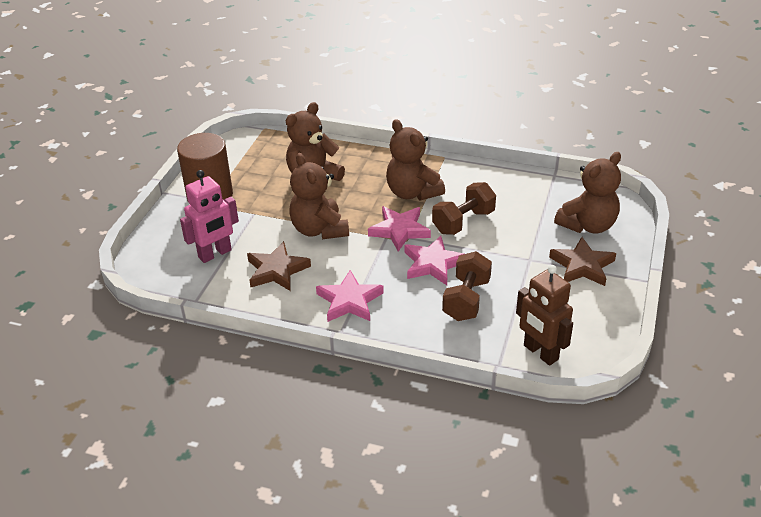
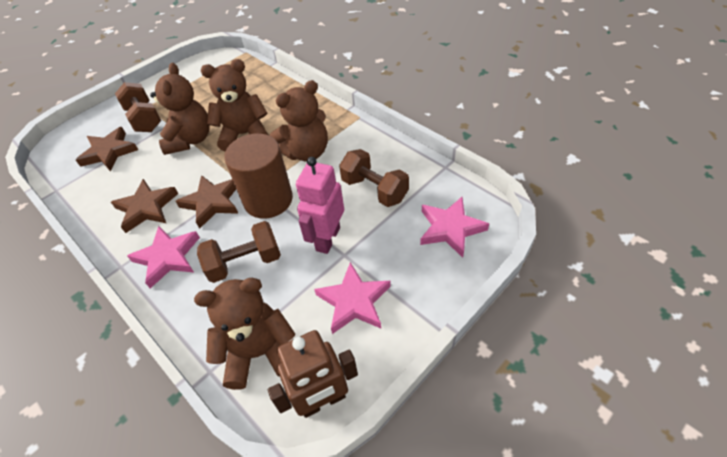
brown dumbbell: [432,182,496,235] [442,251,492,321] = 2 -> [115,82,161,132] [197,221,281,283] [339,149,409,207] = 3
brown star: [247,241,311,291] [549,237,616,286] = 2 -> [76,127,138,172] [111,179,178,233] [175,175,238,229] = 3

